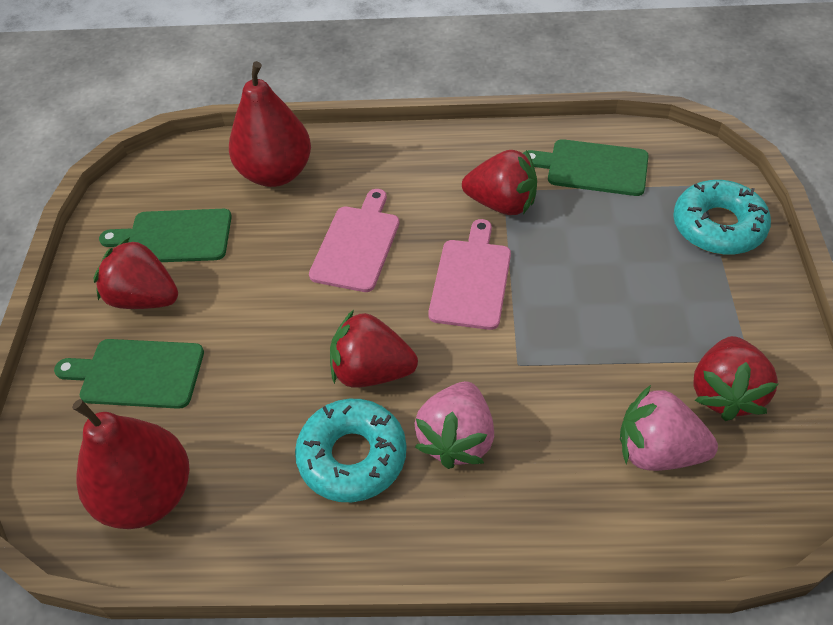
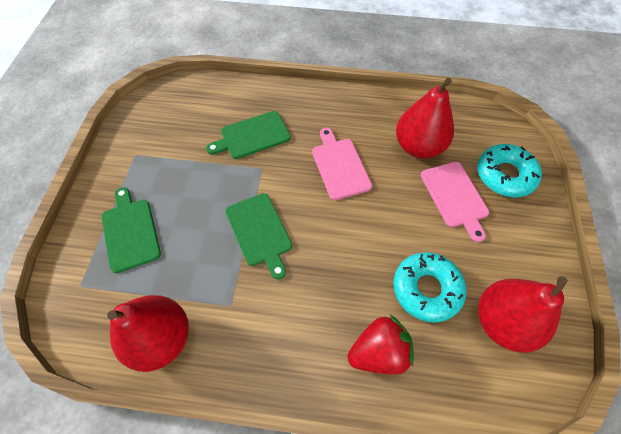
pink strawberry: [415,381,494,469] [620,385,718,471] = 2 -> none = 0
red pear: [72,399,190,529] [229,61,311,187] = 2 -> [107,295,189,372] [396,78,454,158] [478,276,568,353] = 3
red strawberry: [93,237,178,309] [330,310,418,388] [462,150,537,215] [694,336,778,421] = 4 -> [348,315,414,375] = 1

